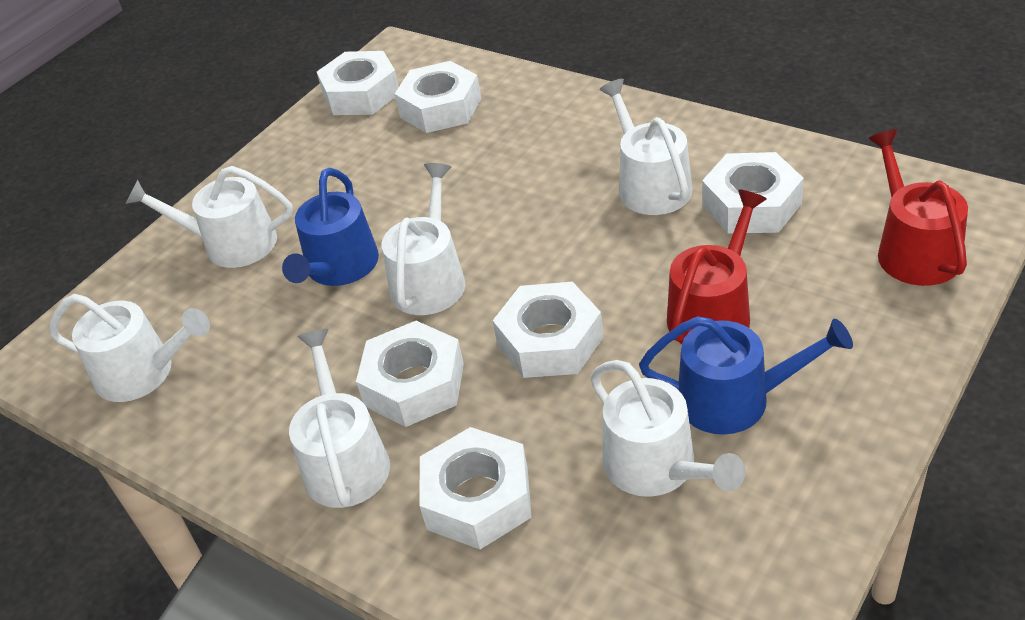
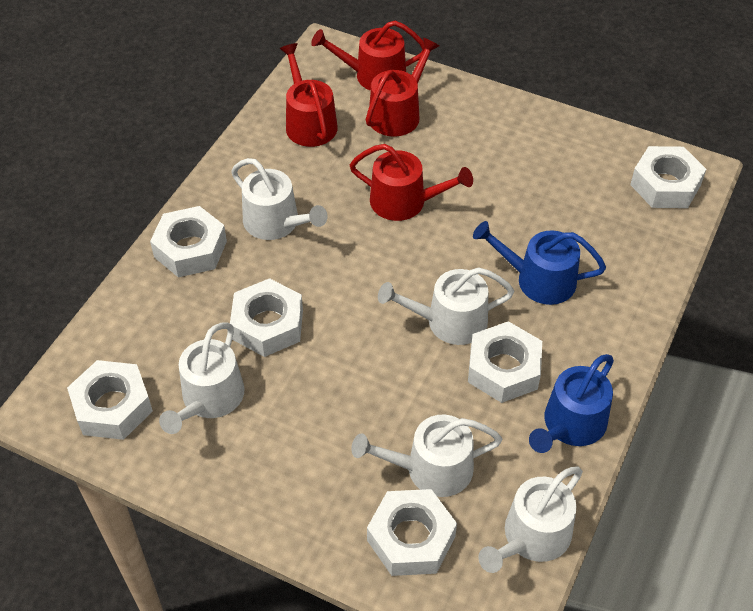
red watering can: [667,190,767,344] [868,129,968,286] = 2 -> [280,43,338,147] [311,21,425,91] [350,144,473,221] [366,38,439,137] = 4
white watering can: [49,294,210,402] [126,166,293,268] [289,329,390,508] [381,163,465,315] [590,360,745,497] [600,79,693,215] = 6 -> [159,322,245,434] [231,158,328,240] [351,415,502,497] [378,267,514,345] [478,467,583,573] = 5

